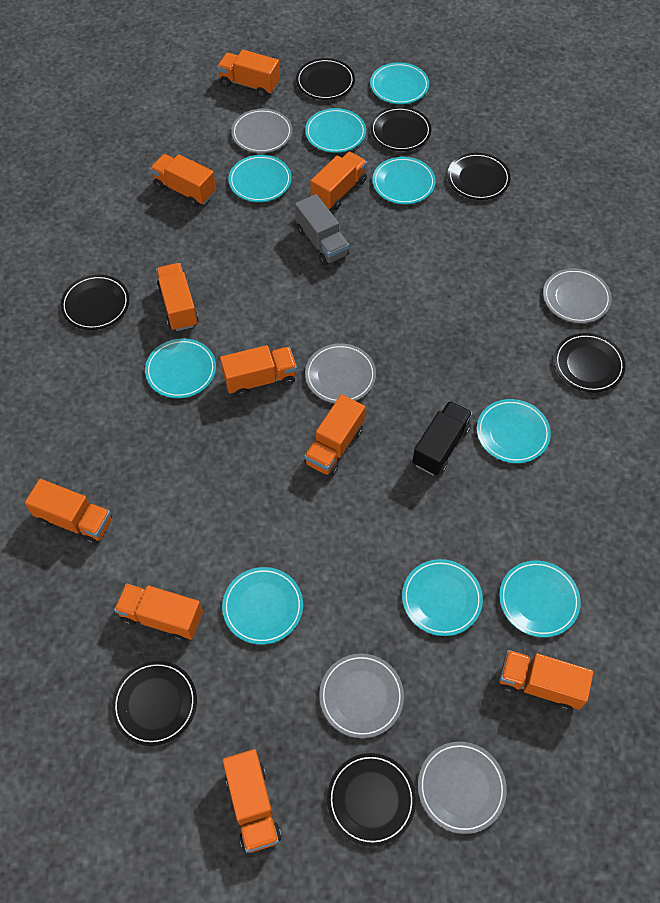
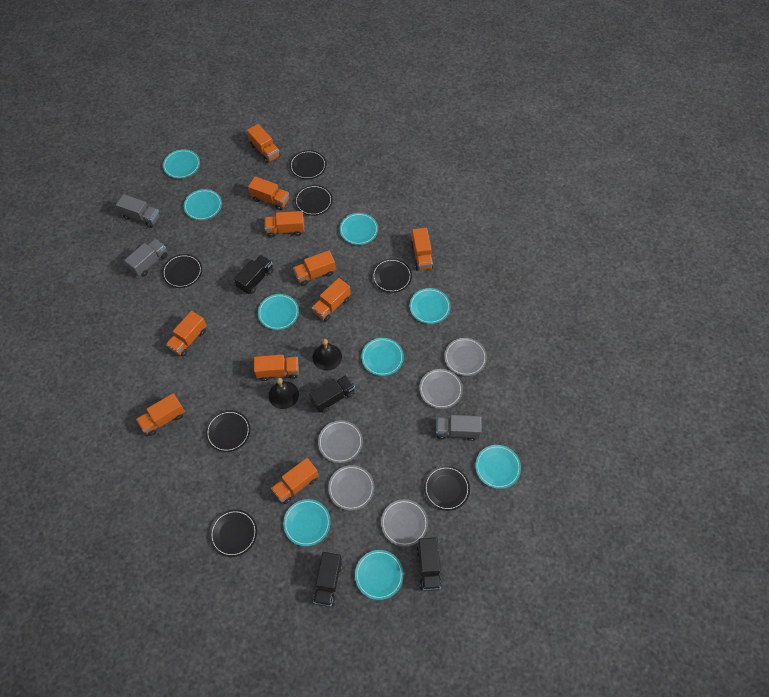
black bell: none = 0 -> [269,378,299,409] [313,339,342,371] = 2
black truck: [412,401,473,475] = 1 -> [234,255,273,294] [309,375,355,413] [313,552,342,607] [417,537,442,591] = 4
grey truck: [295,194,349,266] = 1 -> [116,194,160,228] [124,239,168,277] [436,415,482,441] = 3

